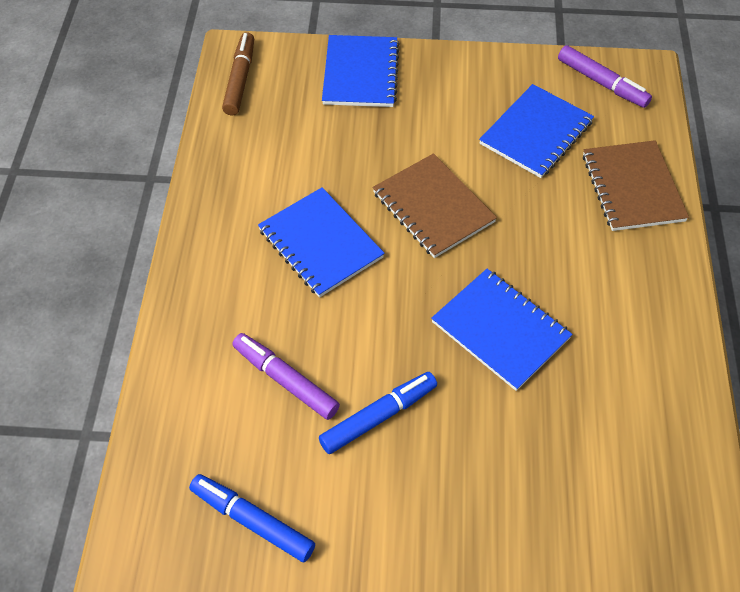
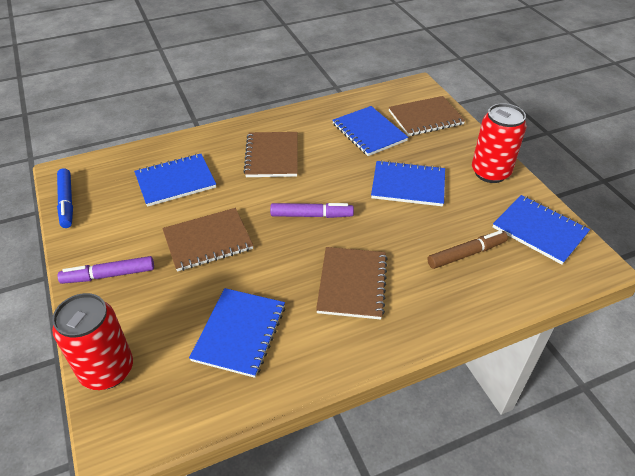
blue marker: [189,474,315,562] [319,372,437,454] = 2 -> [57,168,73,228] = 1
blue notebook: [258,187,385,298] [322,35,400,107] [431,269,572,391] [479,84,594,178] = 4 -> [134,154,216,207] [189,288,285,378] [332,106,408,156] [371,160,445,206] [493,195,590,265] = 5
brown notebook: [372,153,497,258] [583,140,689,231] = 2 -> [162,208,253,272] [243,132,298,177] [316,247,388,320] [389,96,465,136] = 4
red can: none = 0 -> [52,293,133,390] [472,103,527,183] = 2

